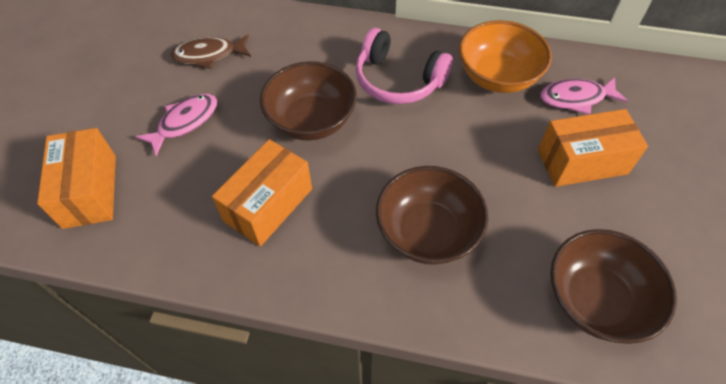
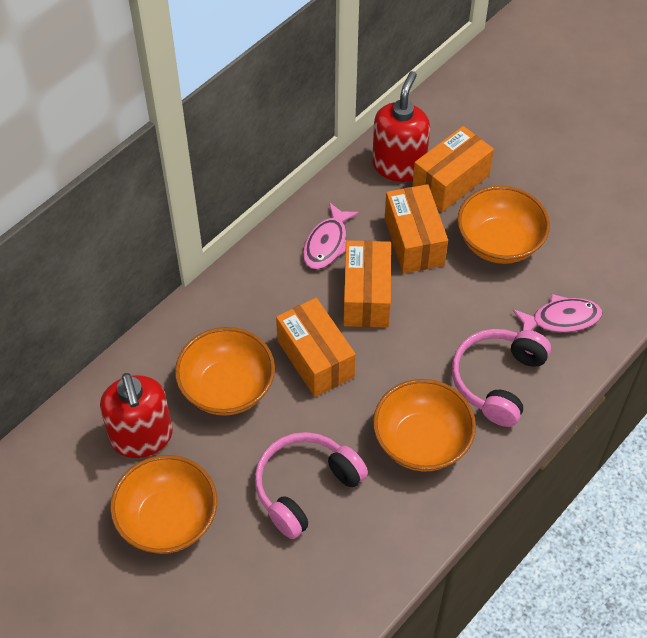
brown bowl: [260,61,357,140] [376,166,488,265] [550,229,677,344] = 3 -> none = 0
brown fish: [170,34,251,69] = 1 -> none = 0
orange bowl: [459,20,552,93] = 1 -> [110,455,217,554] [175,327,275,416] [373,379,476,472] [457,186,550,264] = 4
orange box: [37,128,116,229] [212,139,312,247] [538,109,648,187] = 3 -> [276,298,356,397] [343,240,391,328] [385,184,448,273] [412,126,494,212] = 4
pink headphones: [355,28,453,104] = 1 -> [255,432,368,539] [452,329,551,427] = 2
red soap dispenser: none = 0 -> [100,373,173,458] [372,71,430,182] = 2

